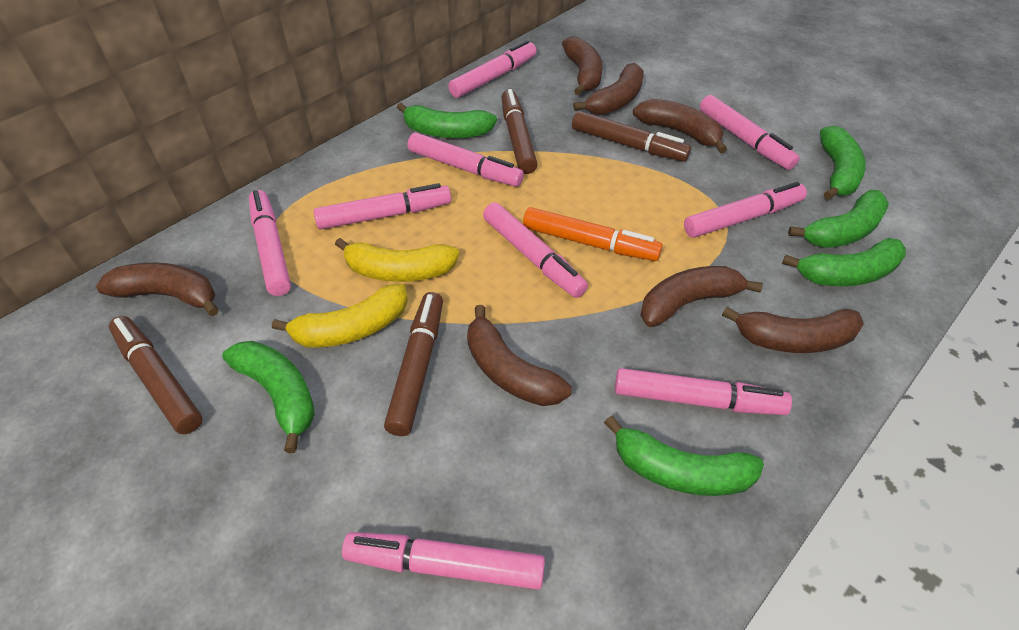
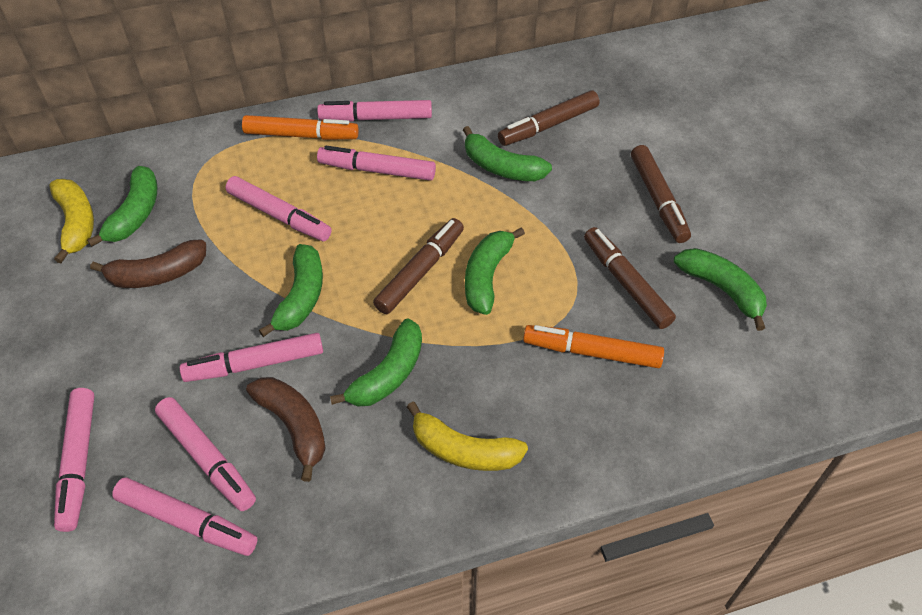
brown banana: [96,263,219,316] [467,305,572,406] [562,36,603,95] [573,63,644,115] [633,99,727,153] [640,266,763,327] [722,307,864,353] = 7 -> [90,239,206,288] [246,377,326,482] = 2
orange marker: [523,207,663,261] = 1 -> [242,115,359,140] [523,325,664,368] = 2
pink marker: [249,190,291,296] [314,183,451,230] [342,532,545,589] [408,133,524,187] [448,40,537,98] [483,202,588,298] [615,368,792,415] [684,182,807,238] [700,95,800,170] = 9 -> [54,388,94,532] [112,477,258,556] [155,397,256,511] [180,333,323,382] [225,176,332,241] [317,100,432,122] [317,146,436,181] = 7

